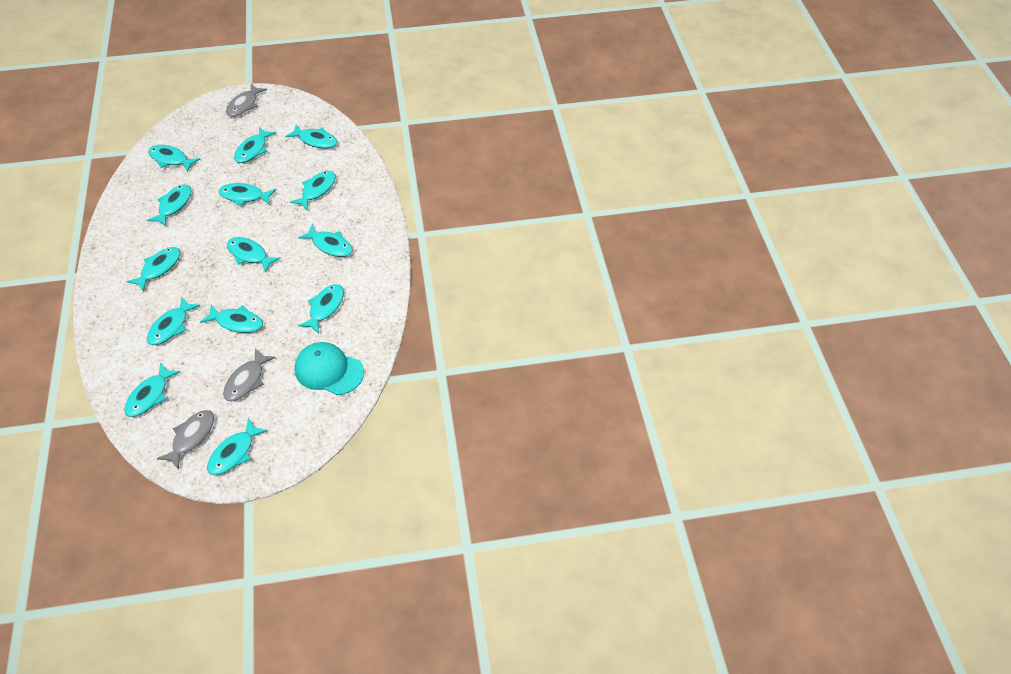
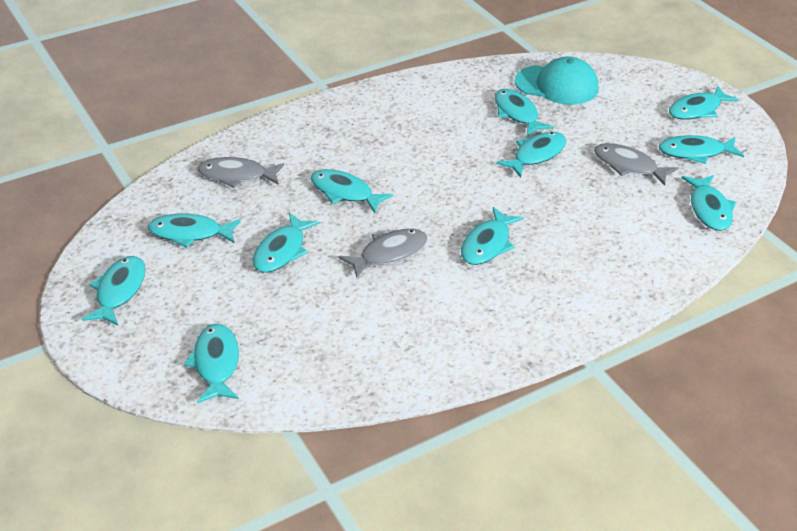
turquoise fish: [124,363,180,417] [126,247,180,292] [147,184,191,227] [147,297,200,345] [148,145,200,172] [200,305,263,333] [207,418,268,475] [219,183,276,207] [227,237,281,273] [234,127,276,163] [285,124,338,149] [290,171,336,210] [298,224,353,257] [298,284,344,334] = 14 -> [82,256,145,326] [148,214,241,248] [184,324,239,403] [253,213,320,273] [311,169,393,213] [461,207,524,265] [495,89,554,136] [496,132,566,178] [659,135,744,164] [669,86,739,120] [681,175,736,231] = 11

